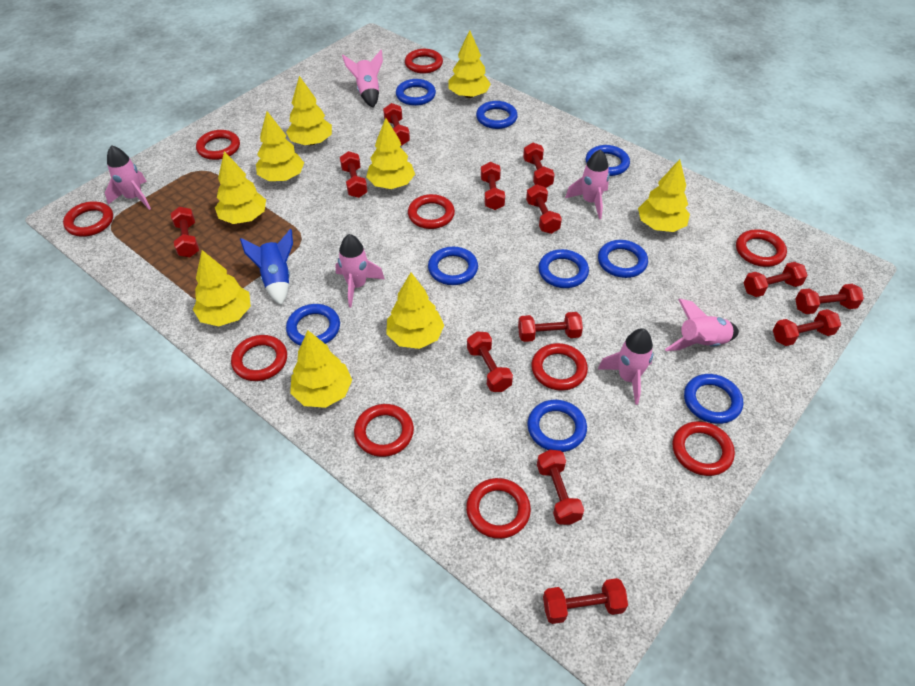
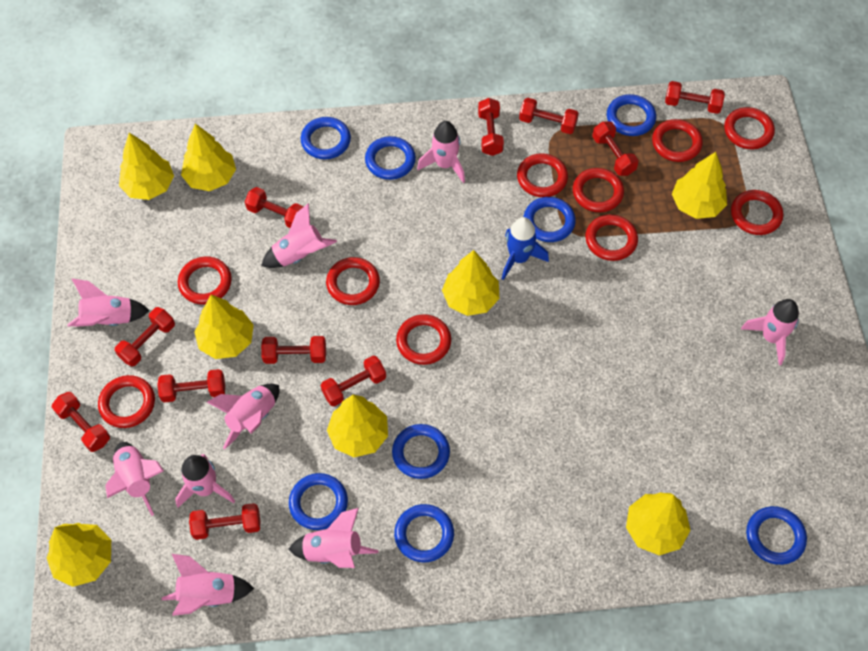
blue ring: [286,304,340,346] [396,79,436,106] [428,247,478,285] [476,101,518,129] [527,400,587,452] [538,249,589,288] [586,145,630,176] [598,240,648,278] [684,374,743,424] = 9 -> [289,473,348,530] [301,117,351,159] [365,136,416,180] [392,424,450,479] [394,504,454,562] [523,197,576,242] [607,94,656,136] [746,506,807,565] = 8
pink rocket: [105,145,151,210] [335,234,384,307] [342,50,383,107] [565,149,610,219] [597,328,653,405] [665,299,739,351] = 6 -> [67,279,150,327] [105,442,164,516] [162,554,254,616] [175,454,235,508] [207,384,279,449] [261,203,337,268] [288,508,378,568] [417,121,465,183] [741,299,799,365] = 9
red dumbbell: [171,207,199,257] [340,151,368,198] [383,103,410,146] [467,331,513,392] [481,162,505,210] [518,312,583,342] [523,142,555,188] [526,184,562,234] [537,450,584,525] [543,578,628,624] [744,262,808,297] [773,309,841,346] [795,284,864,314] = 13 -> [52,392,110,452] [115,307,175,366] [157,369,225,403] [189,503,260,540] [245,187,304,228] [261,336,326,364] [321,356,386,407] [478,98,504,156] [519,98,579,134] [592,121,639,176] [665,81,725,114] = 11
yellow tree: [193,250,251,327] [215,151,266,224] [256,111,304,181] [286,76,332,145] [290,330,352,408] [366,118,415,189] [386,273,444,349] [448,30,491,98] [638,159,690,232] = 9 -> [46,523,111,587] [119,133,174,200] [181,123,236,191] [194,295,254,359] [327,395,388,457] [442,250,499,316] [626,492,691,556] [672,152,727,219] = 8

